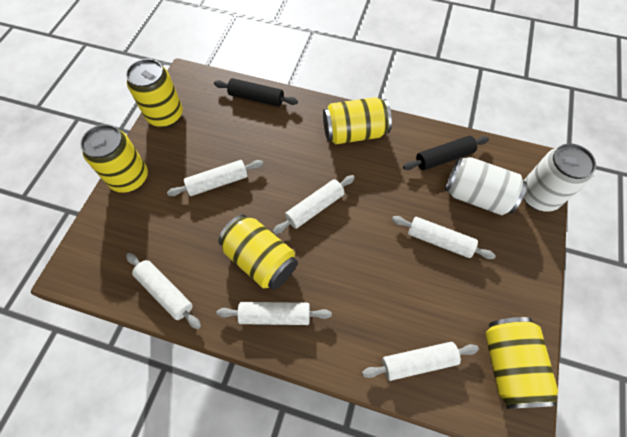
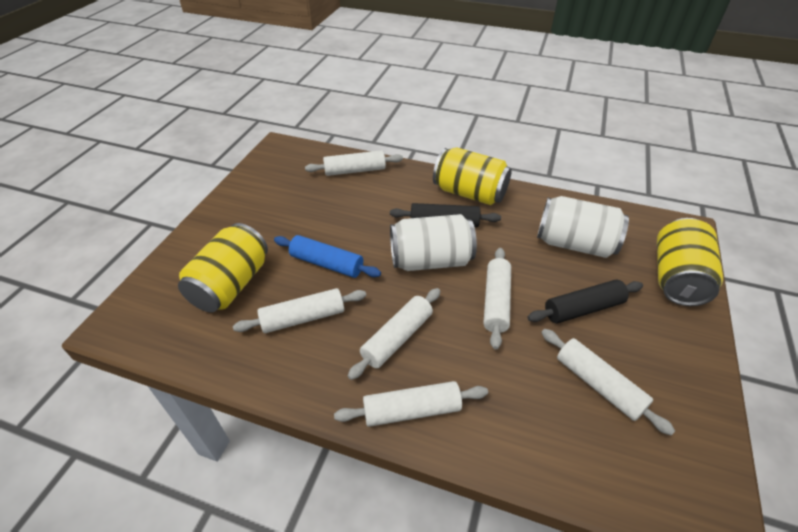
blue rolling pin: none = 0 -> [274,235,381,278] = 1
yellow can: [80,124,148,193] [126,59,183,127] [218,215,298,290] [323,97,392,144] [485,317,558,409] = 5 -> [178,223,268,312] [433,147,512,205] [657,218,723,306] = 3

